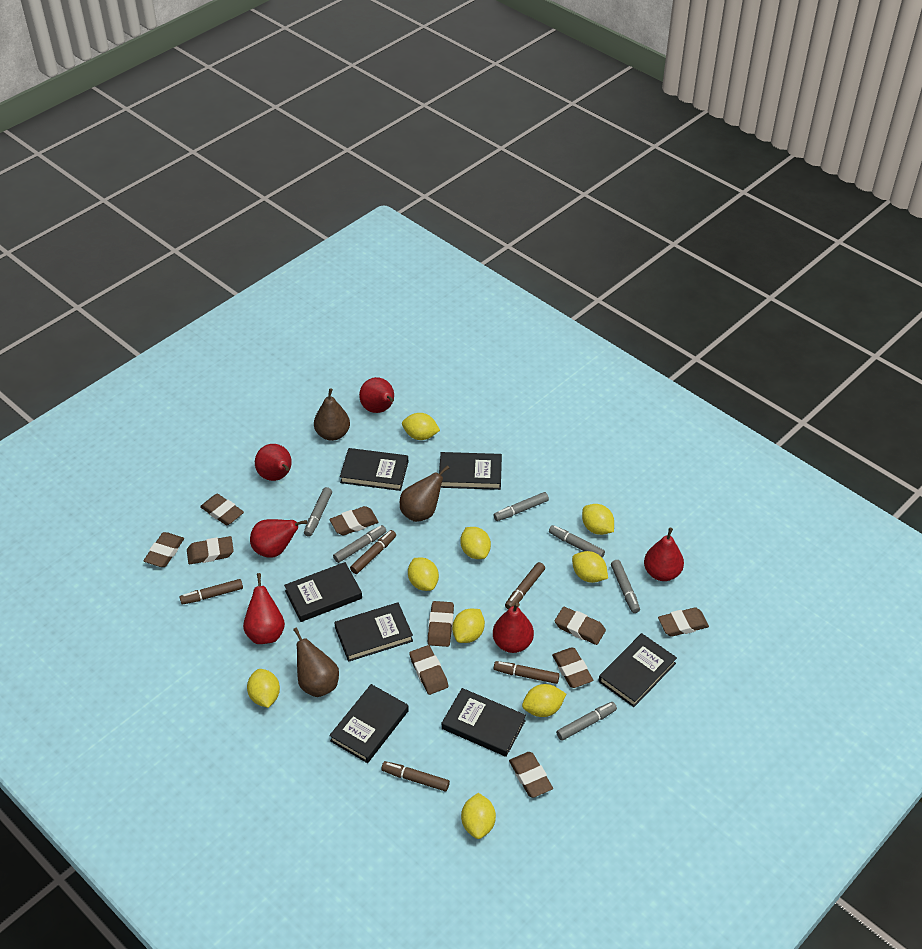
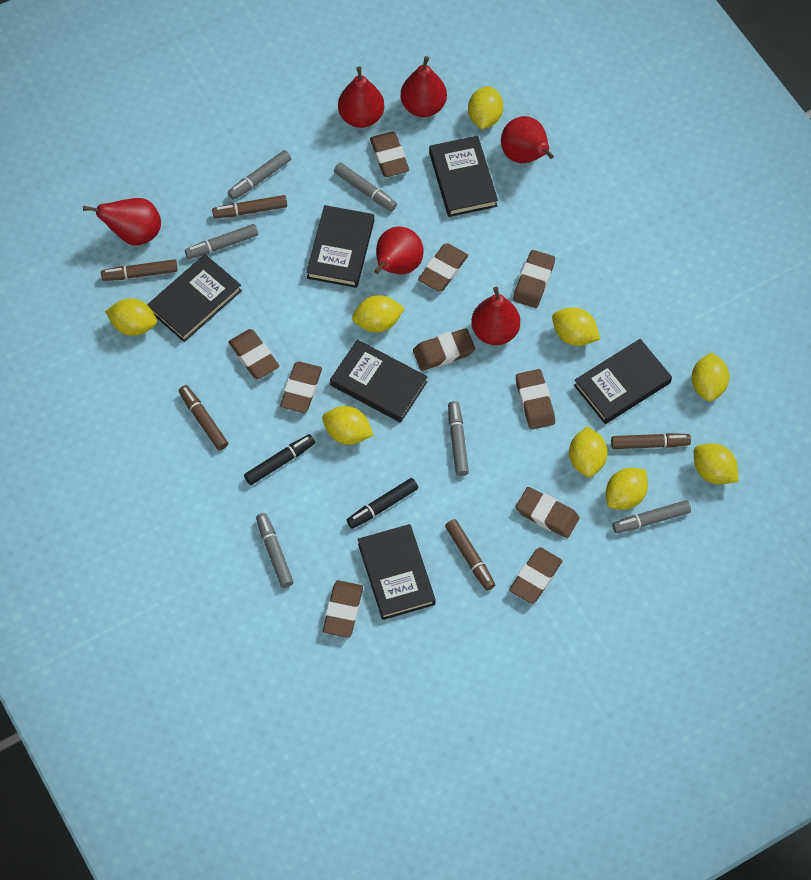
black book: [284,562,362,622] [329,684,409,763] [334,602,413,662] [340,448,408,491] [439,452,502,490] [442,688,526,757] [599,633,677,707] = 7 -> [147,254,242,342] [306,205,374,288] [330,339,428,423] [358,524,436,620] [429,136,498,217] [574,339,672,424] = 6
black marker: none = 0 -> [244,434,315,485] [347,478,418,529] = 2
brown pear: [293,627,339,697] [314,388,350,441] [400,465,449,522] = 3 -> none = 0

